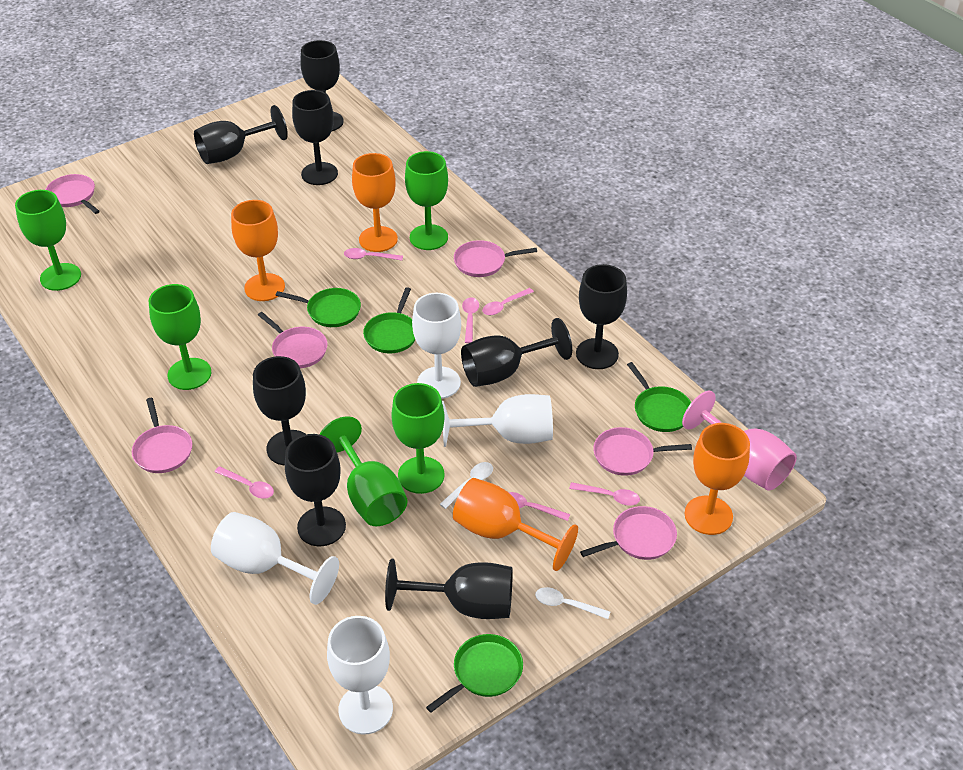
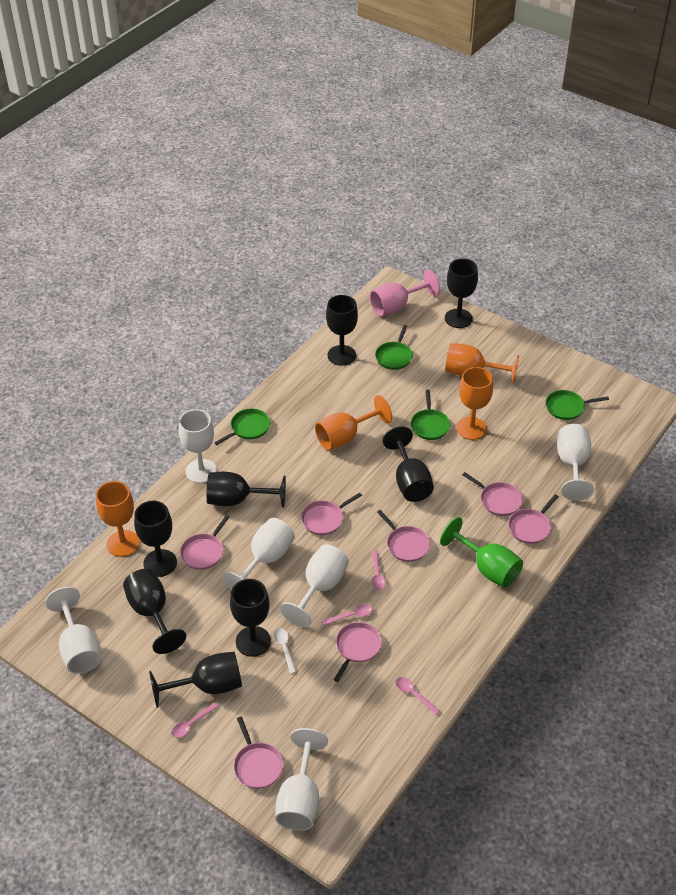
green goblet: [15,190,81,291] [149,284,211,390] [320,416,408,526] [391,383,445,494] [405,151,448,250] = 5 -> [440,517,523,588] = 1
pink pan: [46,174,100,214] [132,398,193,473] [258,312,328,368] [454,240,537,277] [580,506,677,560] [593,427,692,476] = 6 -> [180,515,230,570] [234,716,283,789] [301,492,362,535] [334,622,382,682] [377,510,430,562] [462,472,523,516] [508,494,559,544] = 7
pink spoon: [215,466,274,499] [344,248,403,261] [462,297,479,343] [482,288,534,315] [509,492,570,521] [569,482,640,506] = 6 -> [171,703,219,738] [322,604,373,626] [371,550,386,590] [396,677,440,715] = 4
white goblet: [211,512,339,605] [327,616,393,735] [412,293,461,399] [442,394,553,447] = 4 -> [45,587,101,674] [179,409,217,483] [222,518,295,590] [275,728,328,831] [280,544,349,627] [557,424,594,501] = 6
white spoon: [440,462,493,509] [535,587,610,619] = 2 -> [274,628,296,674] = 1

